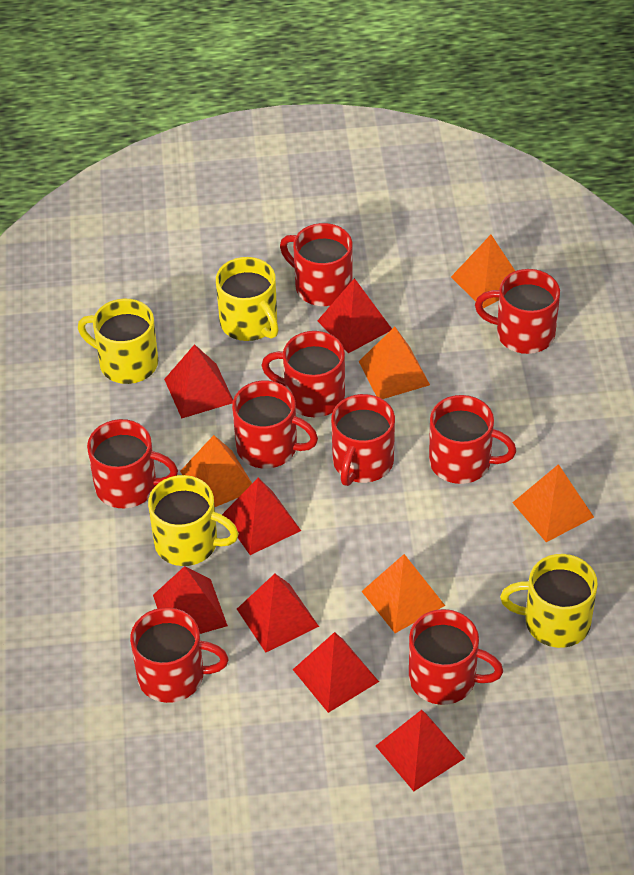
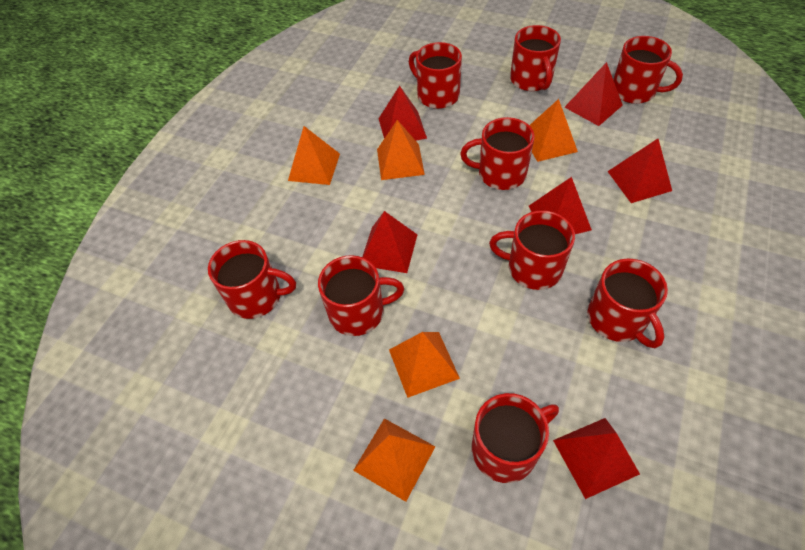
red pyramid: [153,566,228,634] [164,344,233,418] [222,478,301,555] [237,574,319,652] [293,632,379,713] [317,278,392,353] [376,710,465,791] = 7 -> [362,211,417,273] [379,86,427,141] [529,177,592,234] [553,418,640,499] [565,62,623,126] [607,139,672,203] = 6
yellow mug: [78,299,158,384] [148,475,239,566] [216,257,279,341] [500,554,598,648] = 4 -> none = 0

